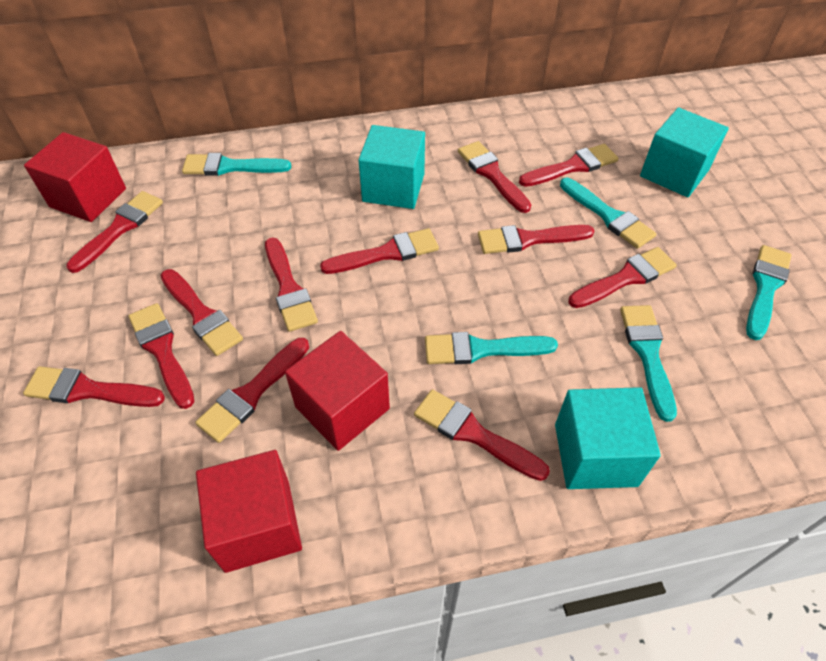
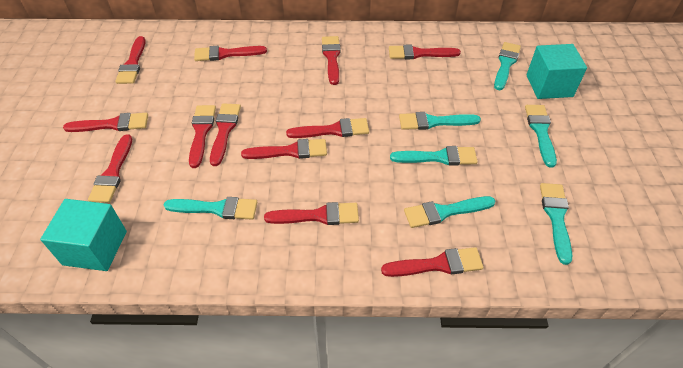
red cube: [24,132,126,222] [196,450,302,573] [285,331,390,451] = 3 -> none = 0
turquoise brush: [182,153,291,176] [425,332,558,364] [560,178,656,249] [620,305,677,422] [746,245,791,340] = 5 -> [164,197,257,220] [390,146,478,165] [399,112,481,130] [404,196,496,228] [494,42,521,91] [525,105,557,167] [540,183,572,265] = 7
turquoise cube: [359,125,425,209] [555,387,661,489] [640,108,729,197] = 3 -> [40,199,127,271] [526,44,587,99] = 2

